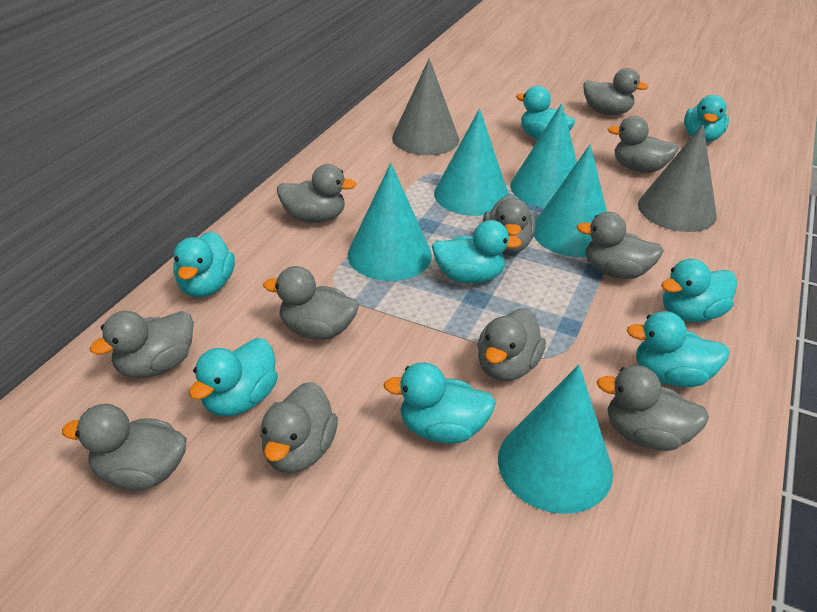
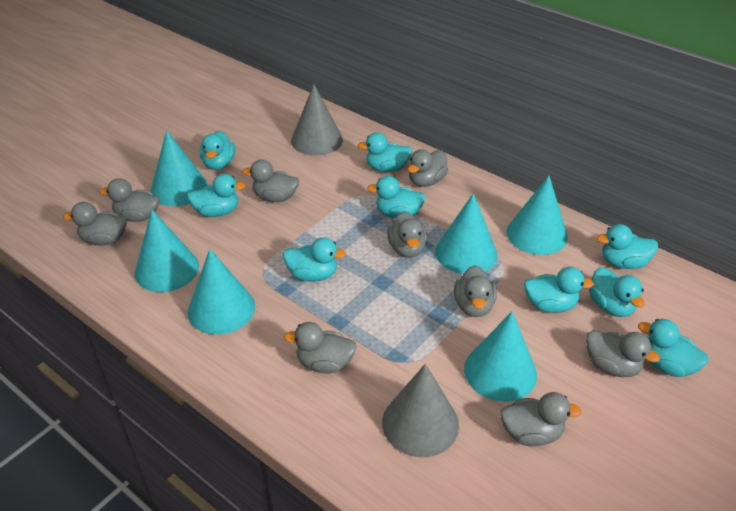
grey duck: [62,404,187,490] [90,311,194,378] [260,382,338,473] [263,266,359,340] [277,164,357,223] [477,308,546,381] [483,195,536,254] [576,212,664,279] [583,68,649,115] [597,365,709,451] [608,116,679,173] = 11 -> [63,202,127,245] [100,178,160,222] [242,160,299,202] [284,322,357,374] [387,211,427,258] [408,149,448,187] [454,265,497,317] [500,392,582,447] [586,330,660,377] = 9
turquoise cone: [348,163,432,281] [434,109,509,216] [498,365,613,514] [510,103,577,208] [534,144,607,257] = 5 -> [135,210,199,292] [151,130,208,206] [188,249,255,335] [435,193,497,274] [464,312,537,402] [507,175,568,255] = 6
turquoise duck: [173,231,235,297] [189,338,278,416] [383,362,496,444] [432,220,522,283] [516,86,575,140] [627,311,730,387] [661,259,737,322] [684,95,729,142] = 8 -> [187,174,246,217] [200,131,235,170] [283,237,346,282] [358,132,412,172] [367,176,426,218] [524,267,594,313] [589,267,645,317] [596,224,658,269] [638,319,709,377] = 9

